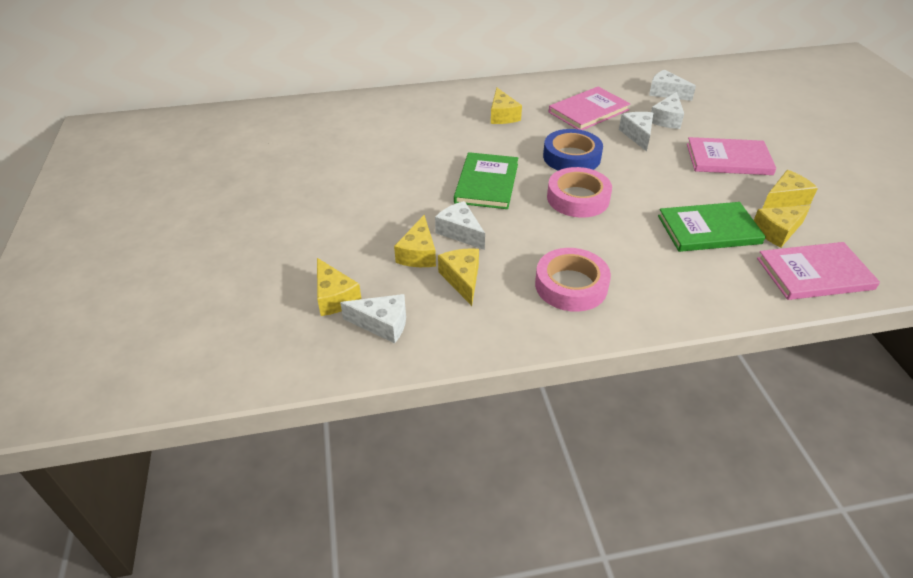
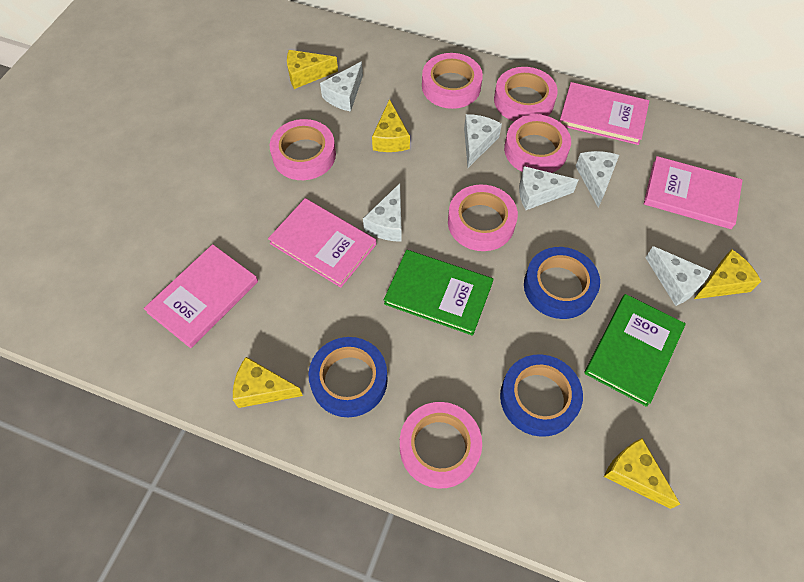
blue tape: [543,129,603,171] = 1 -> [308,337,388,417] [500,354,583,437] [524,247,600,319] = 3
pink book: [549,87,630,130] [687,137,776,175] [757,242,880,300] = 3 -> [144,244,258,348] [268,198,376,288] [559,82,649,145] [644,156,742,229] = 4
pink tape: [535,248,611,312] [547,167,612,218] = 2 -> [270,119,336,180] [400,402,482,489] [422,53,483,109] [448,185,518,251] [494,67,558,121] [504,115,571,173] = 6
white cheese: [340,294,406,343] [435,201,485,250] [619,112,653,151] [649,70,696,101] [651,92,684,129] = 5 -> [320,61,363,112] [363,183,401,242] [464,114,502,168] [519,166,578,210] [576,151,619,207] [645,246,711,306] = 6
yellow cheese: [317,258,361,316] [394,215,436,267] [438,248,479,306] [491,88,522,124] [754,205,811,247] [762,170,818,209] = 6 -> [233,357,303,408] [287,50,338,89] [372,99,410,152] [604,438,680,509] [694,249,761,299] = 5

